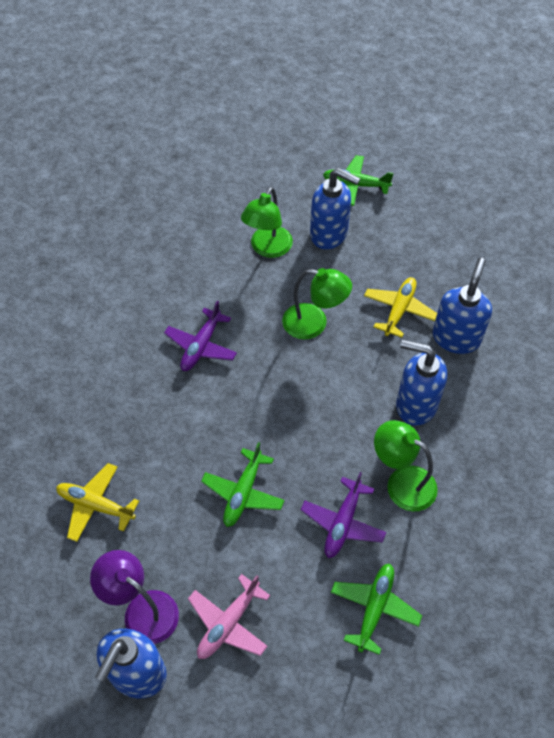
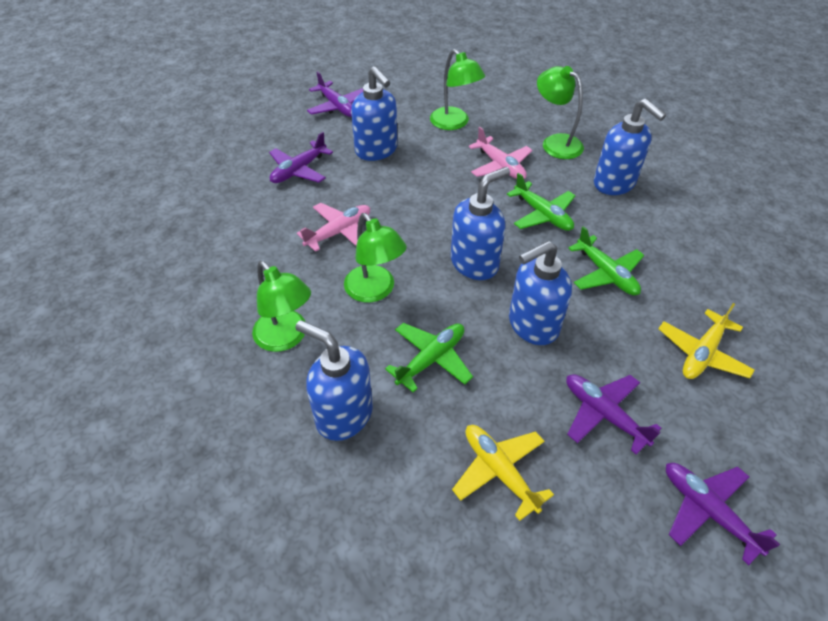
blue soap dispenser: [95,629,167,699] [310,168,360,249] [396,340,447,426] [433,258,492,354] = 4 -> [295,320,373,441] [351,66,397,161] [451,167,510,280] [509,241,572,345] [594,99,666,195] = 5
green lamp: [241,187,293,258] [282,268,352,340] [374,420,438,512] = 3 -> [252,261,311,352] [344,213,407,303] [430,49,485,130] [537,66,584,159] = 4
pink plane: [188,574,270,659] = 1 -> [297,203,370,252] [469,127,533,179] = 2
purple lamp: [90,550,179,644] = 1 -> none = 0
purple plane: [164,301,237,371] [301,472,386,558] = 2 -> [269,132,333,183] [307,71,363,117] [566,374,662,455] [666,463,780,565] = 4

